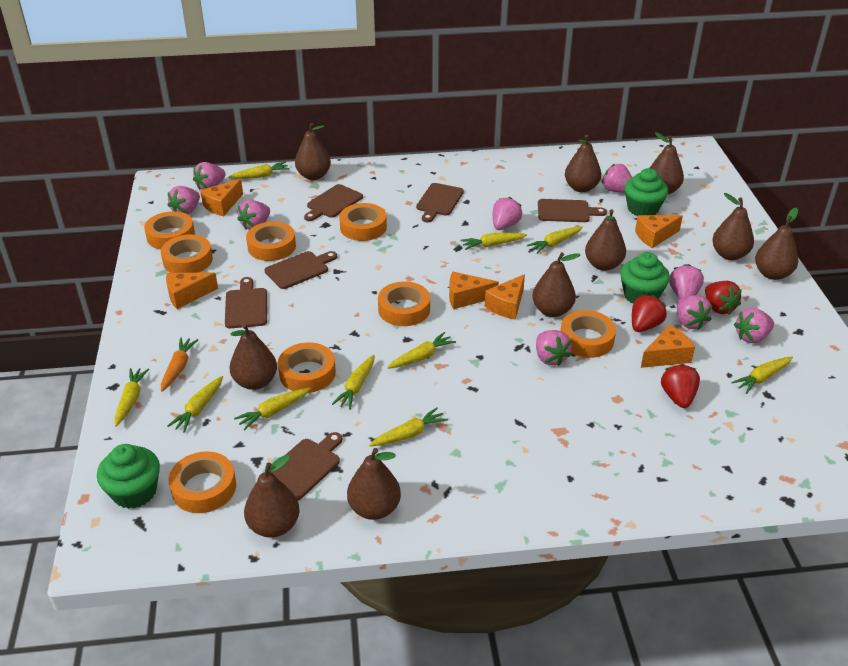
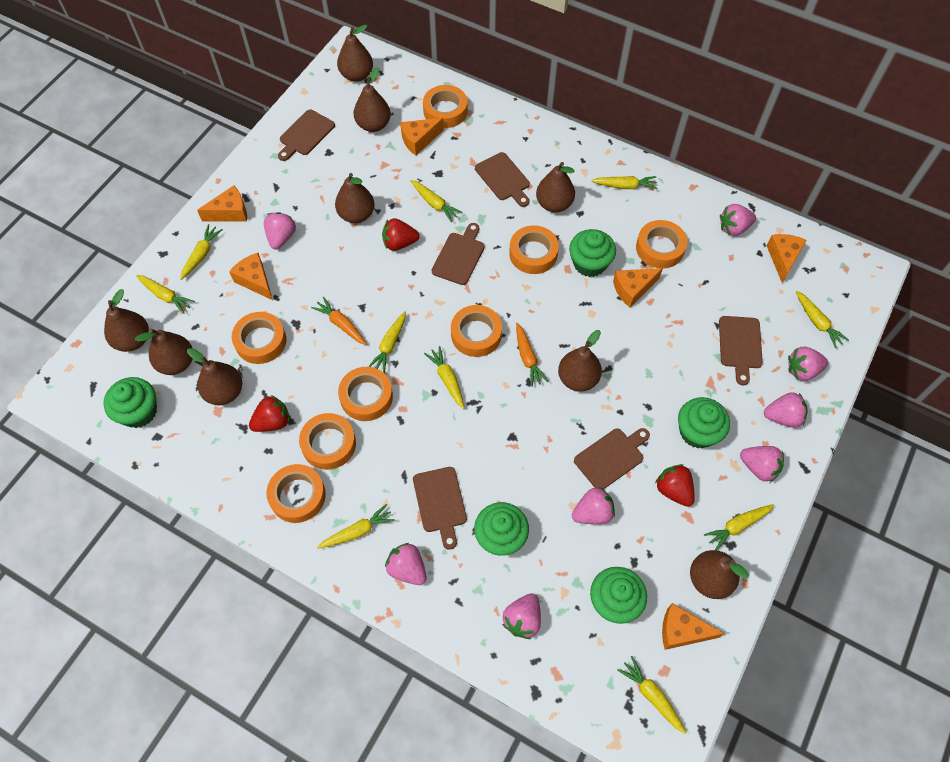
brown pear: [229,323,277,390] [244,455,300,538] [295,123,331,180] [347,448,401,520] [532,252,580,317] [565,135,601,192] [585,209,626,271] [650,132,684,194] [712,193,754,260] [755,208,798,280] = 10 -> [104,289,149,352] [135,328,193,375] [187,348,242,405] [335,173,375,223] [337,25,373,82] [354,67,391,132] [536,162,575,212] [558,330,602,392] [690,550,749,599] = 9
green cupcake: [97,444,160,509] [620,252,670,304] [624,168,668,216] = 3 -> [103,377,157,428] [474,502,529,556] [569,229,616,277] [590,567,647,624] [678,397,730,449] = 5
orange carrot: [161,337,198,392] = 1 -> [311,297,367,345] [516,323,549,387] = 2
pink strawberry: [168,186,200,215] [193,162,226,190] [237,200,270,230] [493,197,522,230] [536,330,572,366] [602,164,632,193] [669,264,704,299] [677,295,712,330] [734,308,774,343] = 9 -> [264,212,296,249] [385,543,427,585] [502,593,541,639] [572,487,615,524] [720,204,756,236] [740,446,784,483] [764,392,808,428] [788,347,828,381] = 8

